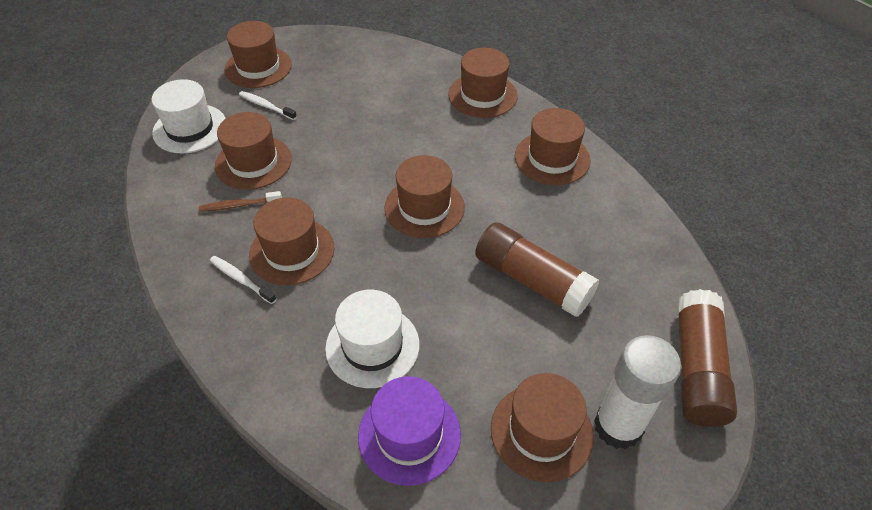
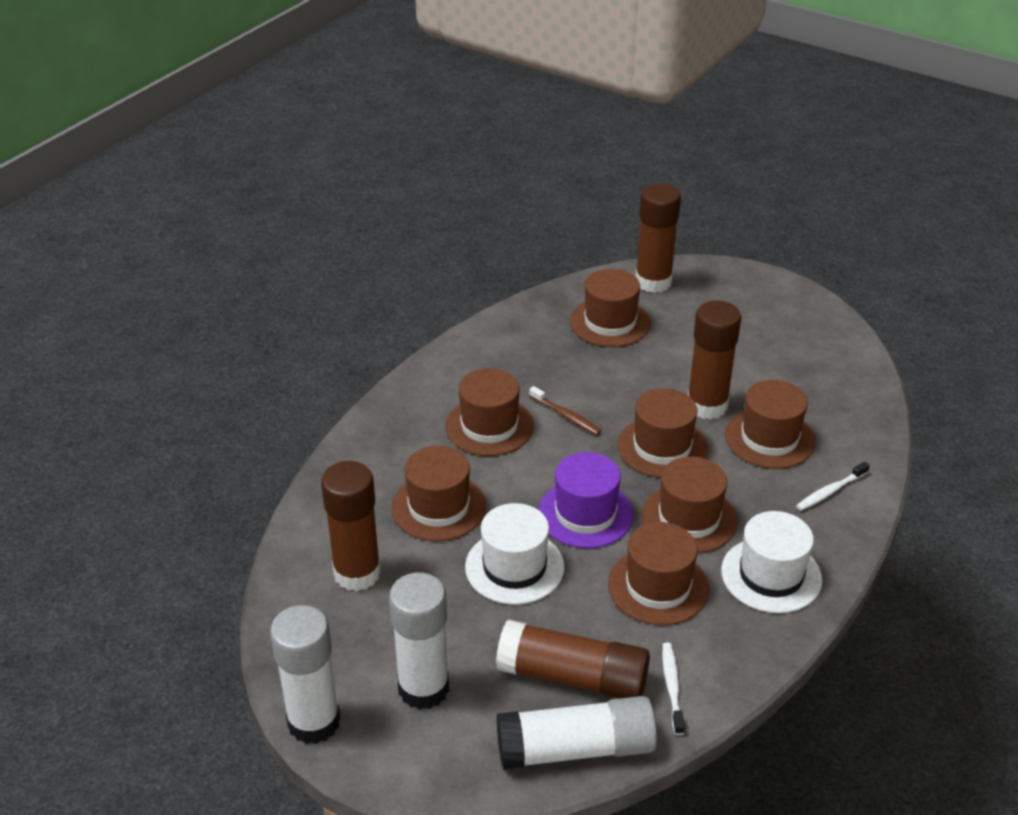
brown glue stick: [475,222,599,317] [676,289,737,427] = 2 -> [321,461,381,591] [496,620,650,699] [635,183,681,293] [688,301,741,420] = 4
white glue stick: [594,335,681,449] = 1 -> [270,605,340,744] [389,572,449,710] [497,696,657,770] = 3

